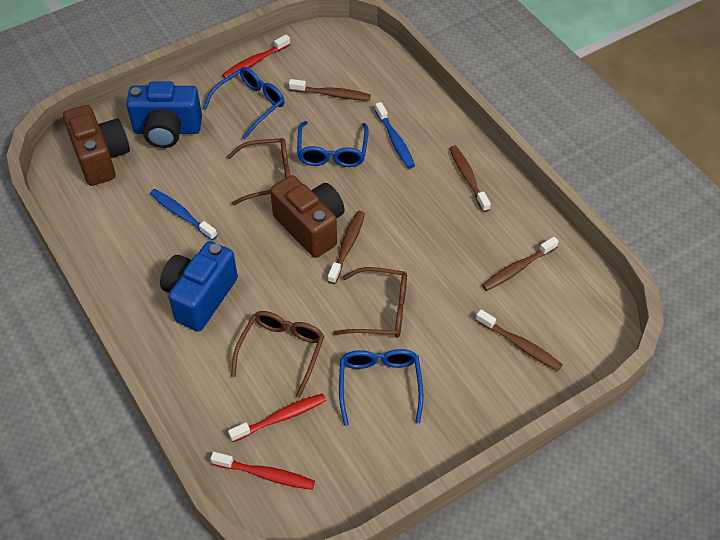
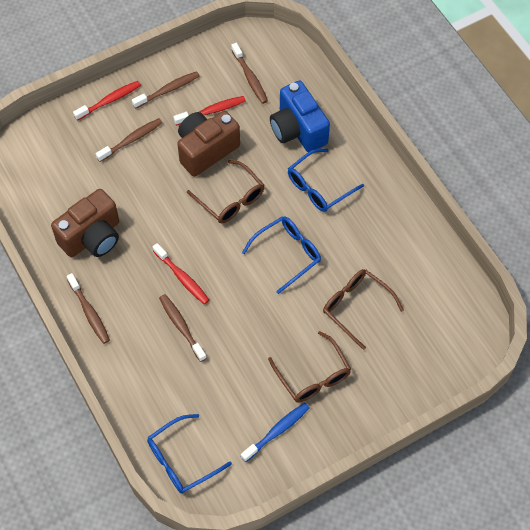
blue camera: [126,81,202,148] [160,241,238,331] = 2 -> [270,81,330,152] = 1
blue toothbrush: [150,189,217,240] [375,102,415,169] = 2 -> [241,403,310,462] = 1

